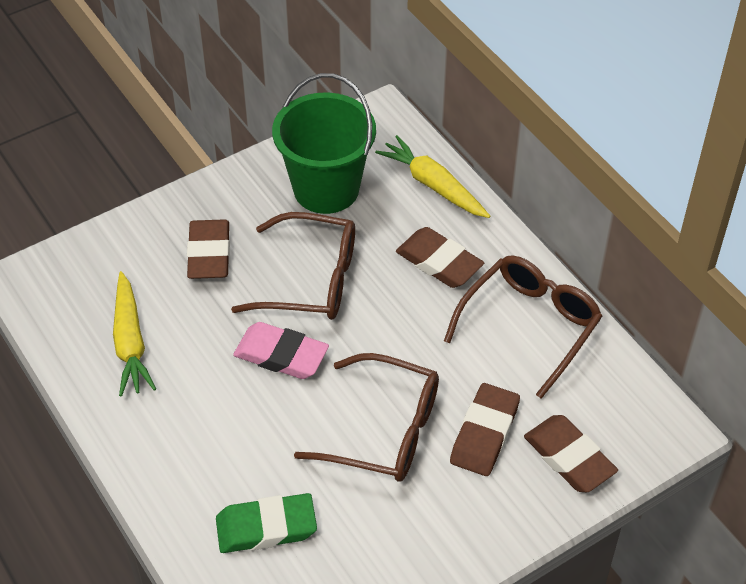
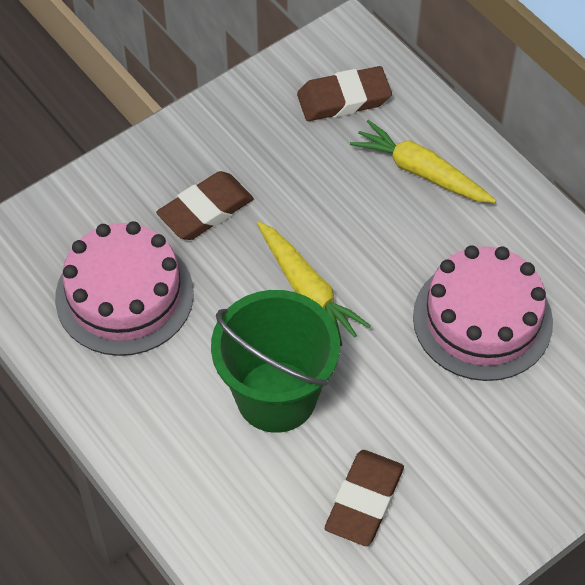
brown eraser: [187,219,230,279] [396,227,484,288] [450,383,520,476] [524,415,618,492] = 4 -> [156,171,254,240] [297,66,392,121] [325,450,404,546] = 3
brown glasses: [231,212,355,320] [294,353,439,482] [444,255,602,399] = 3 -> none = 0
green eraser: [216,493,317,553] = 1 -> none = 0
pink cake: none = 0 -> [55,221,194,356] [413,245,553,381] = 2
pink eraser: [233,322,329,379] = 1 -> none = 0

